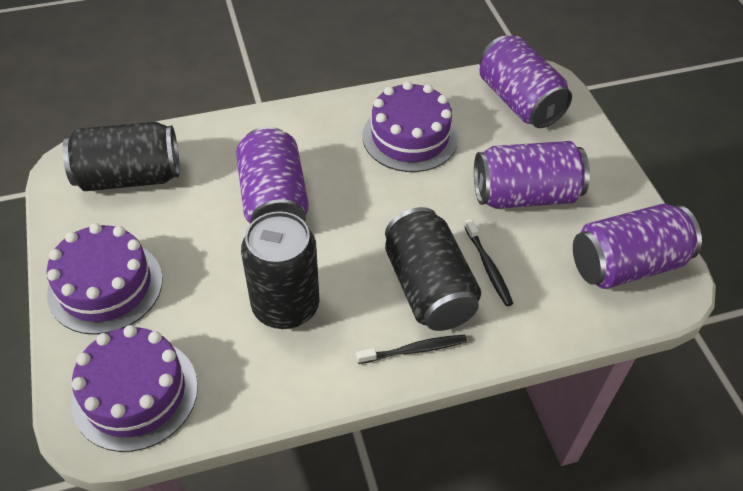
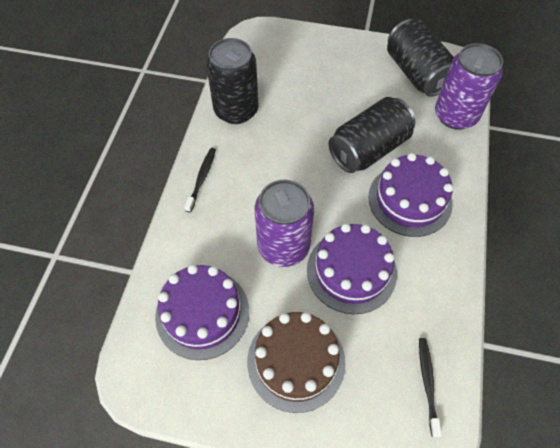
brown cake: none = 0 -> [247,312,345,413] = 1
purple can: [236,127,309,224] [474,141,590,209] [479,35,572,128] [573,204,702,289] = 4 -> [255,180,314,267] [435,43,503,130] = 2

